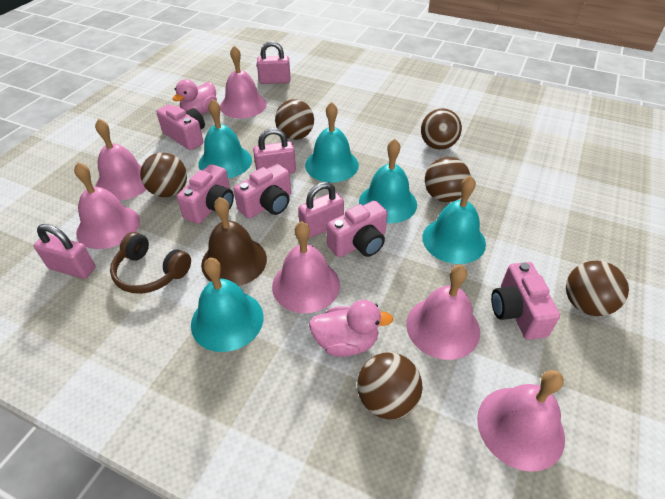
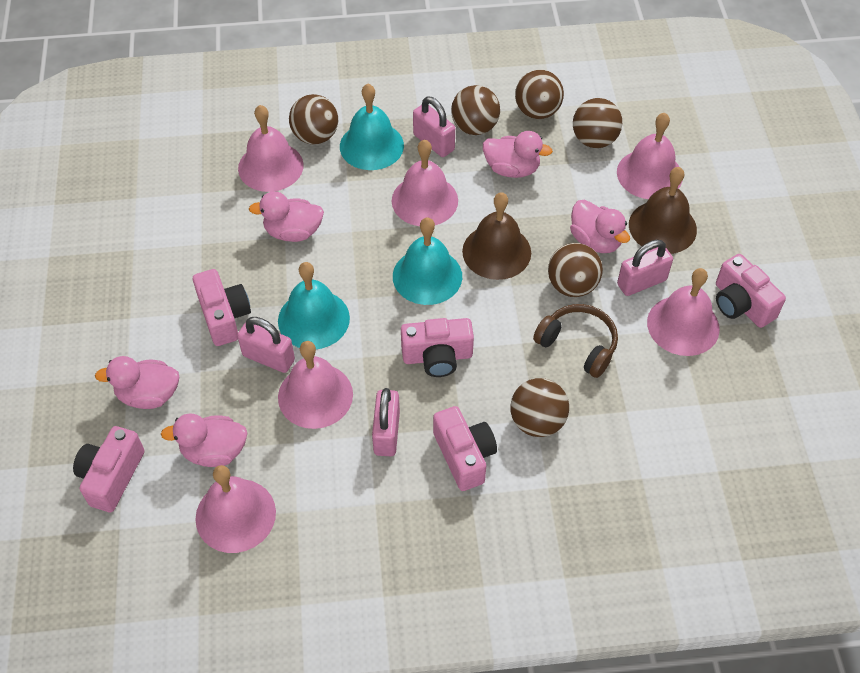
brown bell: [201,197,267,286] = 1 -> [462,192,531,280] [629,167,697,254] = 2
pink duck: [173,79,217,115] [309,300,393,357] = 2 -> [95,356,179,409] [161,414,248,467] [249,191,324,242] [483,131,553,178] [570,200,630,253] = 5
turquoise bell: [191,258,264,352] [198,99,252,178] [305,102,359,182] [359,139,417,223] [422,176,486,264] = 5 -> [278,262,350,349] [340,84,404,170] [393,217,462,305] = 3

